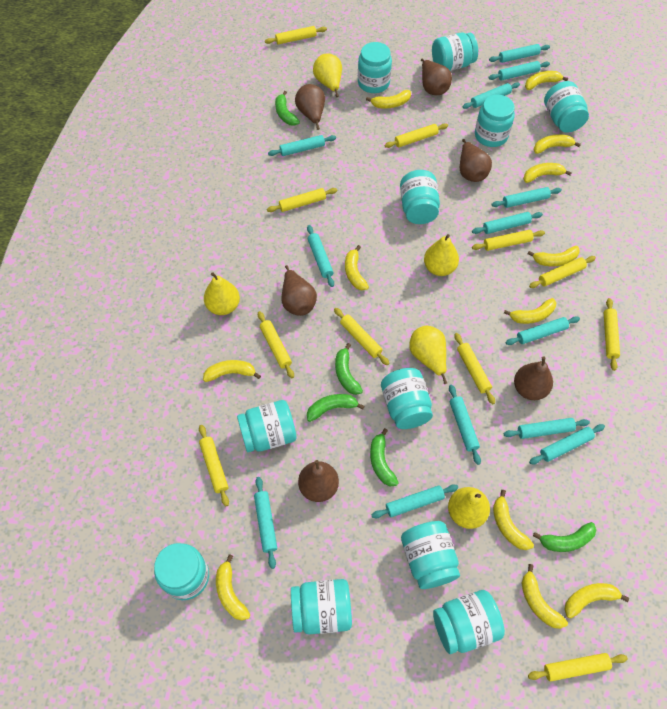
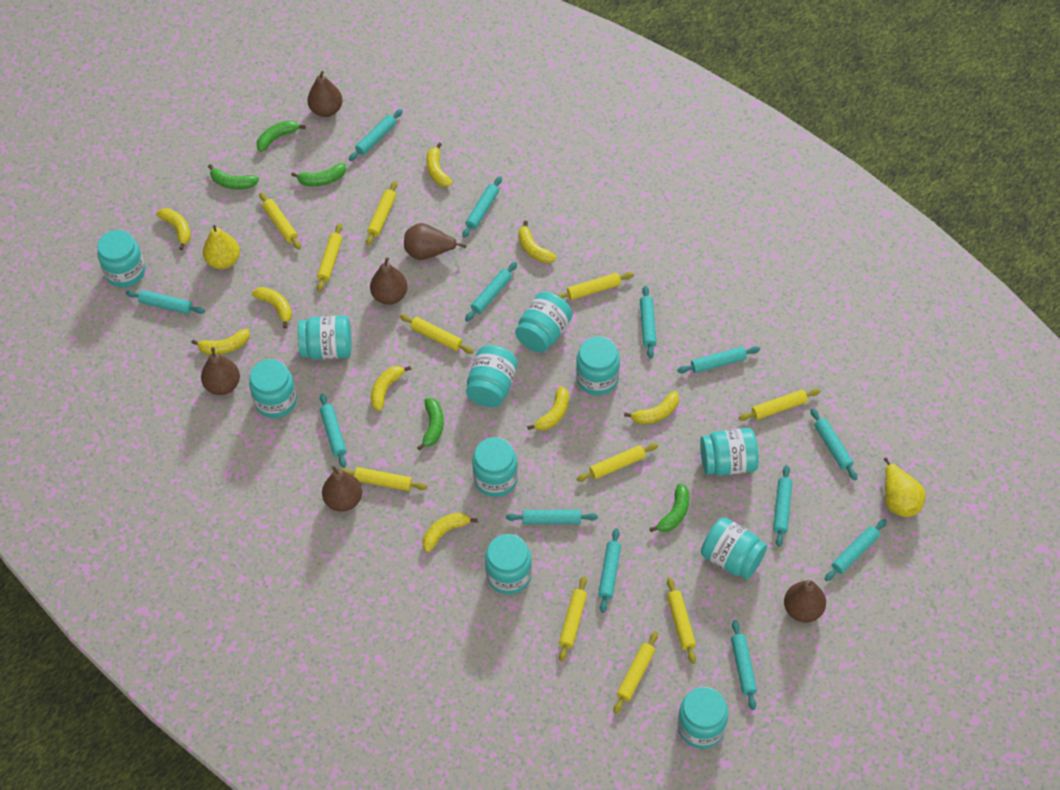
yellow banana: [203,360,261,382] [216,554,250,621] [345,245,369,290] [366,90,411,108] [493,490,534,550] [504,298,556,324] [522,564,568,629] [523,163,572,183] [525,71,568,90] [528,246,580,266] [533,134,581,154] [564,583,629,618] = 12 -> [156,208,191,250] [191,329,250,355] [252,287,292,329] [371,366,411,411] [423,512,478,552] [426,143,452,187] [518,221,556,263] [527,386,569,431] [624,391,679,424] = 9
yellow pear: [204,272,240,315] [313,53,342,97] [409,326,447,384] [424,234,459,276] [448,487,490,529] = 5 -> [203,225,240,269] [884,457,926,517] = 2

